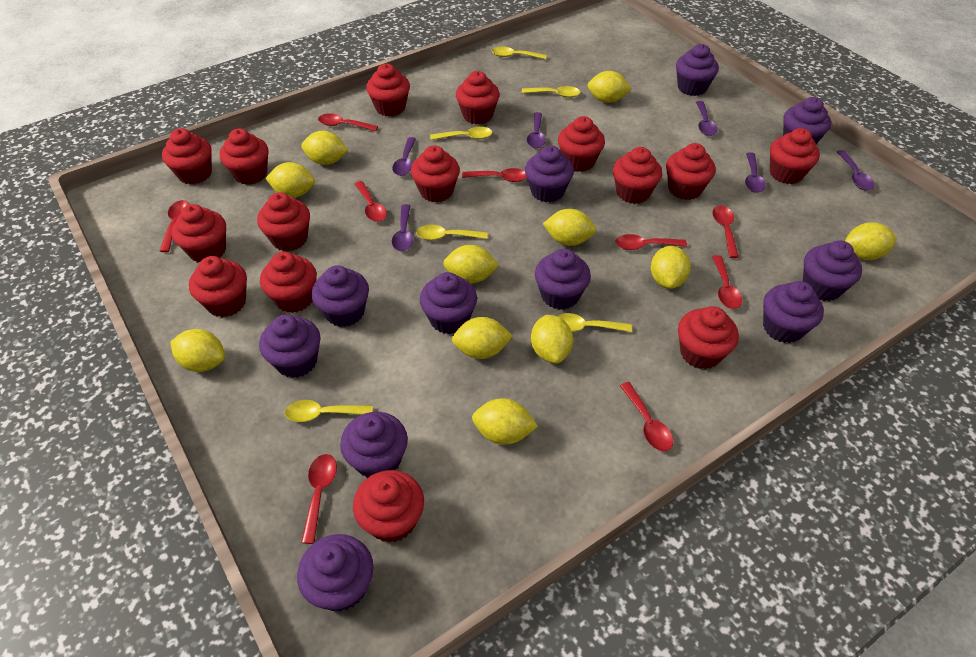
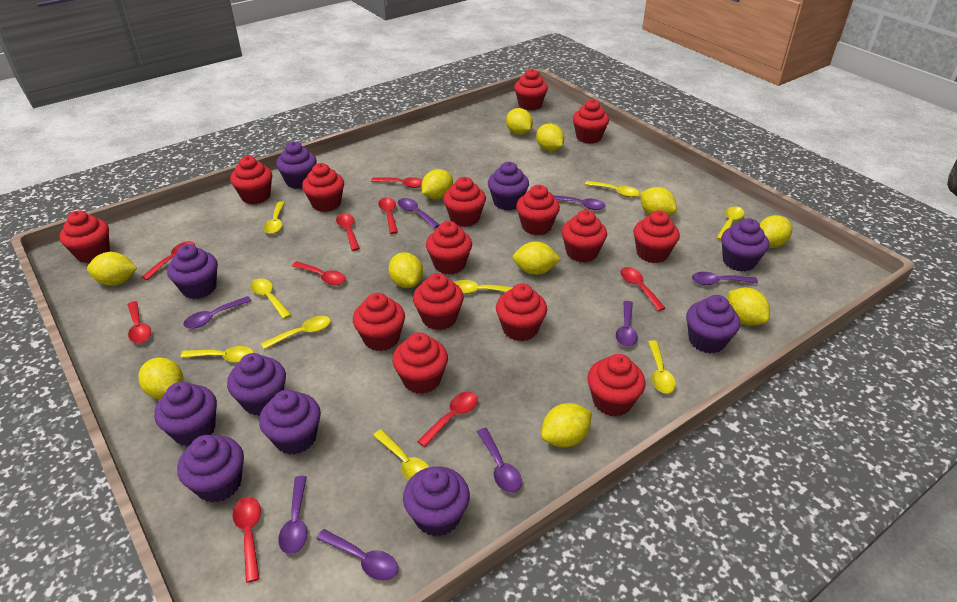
purple cupcake: [259,315,321,378] [297,534,373,612] [311,265,369,327] [340,412,408,478] [420,272,477,334] [525,145,574,202] [535,249,591,310] [676,44,719,96] [763,281,824,343] [783,97,831,144] [803,241,862,301] = 11 -> [154,382,217,446] [167,244,218,299] [177,435,244,503] [227,353,286,416] [259,390,321,455] [276,142,317,189] [403,466,470,537] [488,162,529,211] [686,295,740,353] [721,218,769,272] = 10
purple spoon: [392,137,416,176] [392,204,413,251] [527,112,546,148] [696,101,718,136] [745,152,766,193] [837,150,875,191] = 6 -> [183,296,252,329] [279,476,307,554] [316,529,398,581] [398,198,440,228] [477,428,522,493] [553,195,605,210] [616,301,638,347] [692,272,758,285] = 8
yellow spoon: [285,400,373,422] [416,225,488,240] [430,127,492,140] [492,47,547,60] [522,86,580,98] [557,313,632,332] = 6 -> [180,346,254,363] [250,278,291,319] [261,316,331,349] [264,201,285,234] [373,430,429,480] [454,280,513,294] [585,181,640,197] [648,340,676,393] [716,206,744,240] = 9

